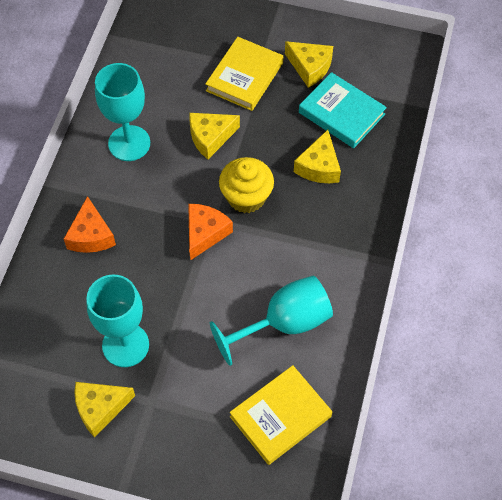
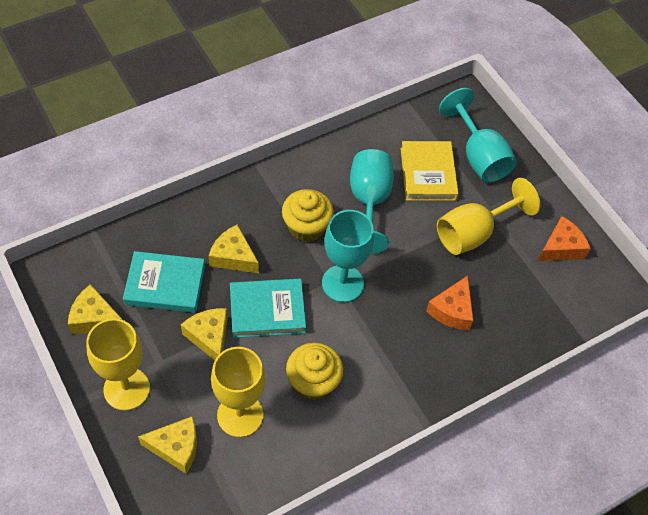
turquoise book: [299,72,387,148] = 1 -> [123,251,205,313] [230,278,306,338] = 2
yellow book: [205,37,283,111] [230,365,332,465] = 2 -> [401,141,459,201] = 1
yellow cupcake: [219,157,274,213] = 1 -> [282,189,334,242] [286,343,343,400] = 2
yellow goblet: none = 0 -> [86,318,150,411] [211,347,265,437] [437,178,540,255] = 3

